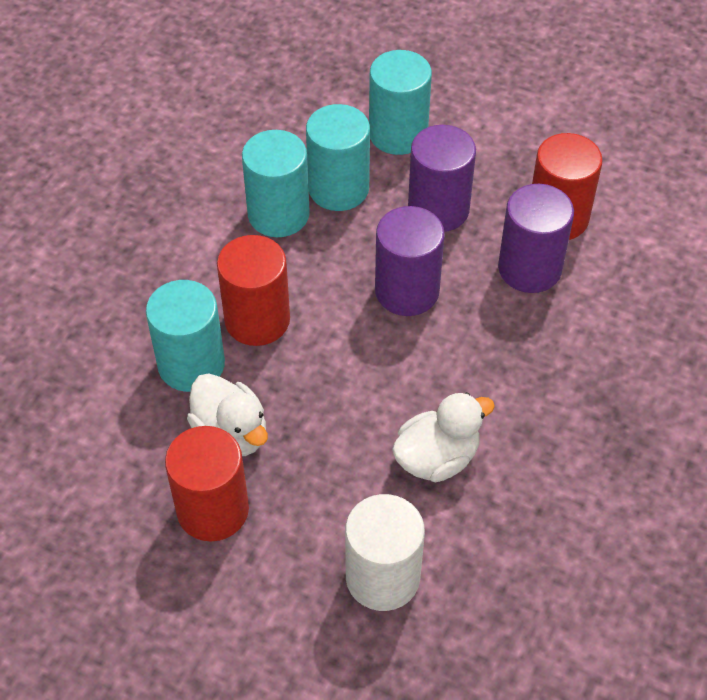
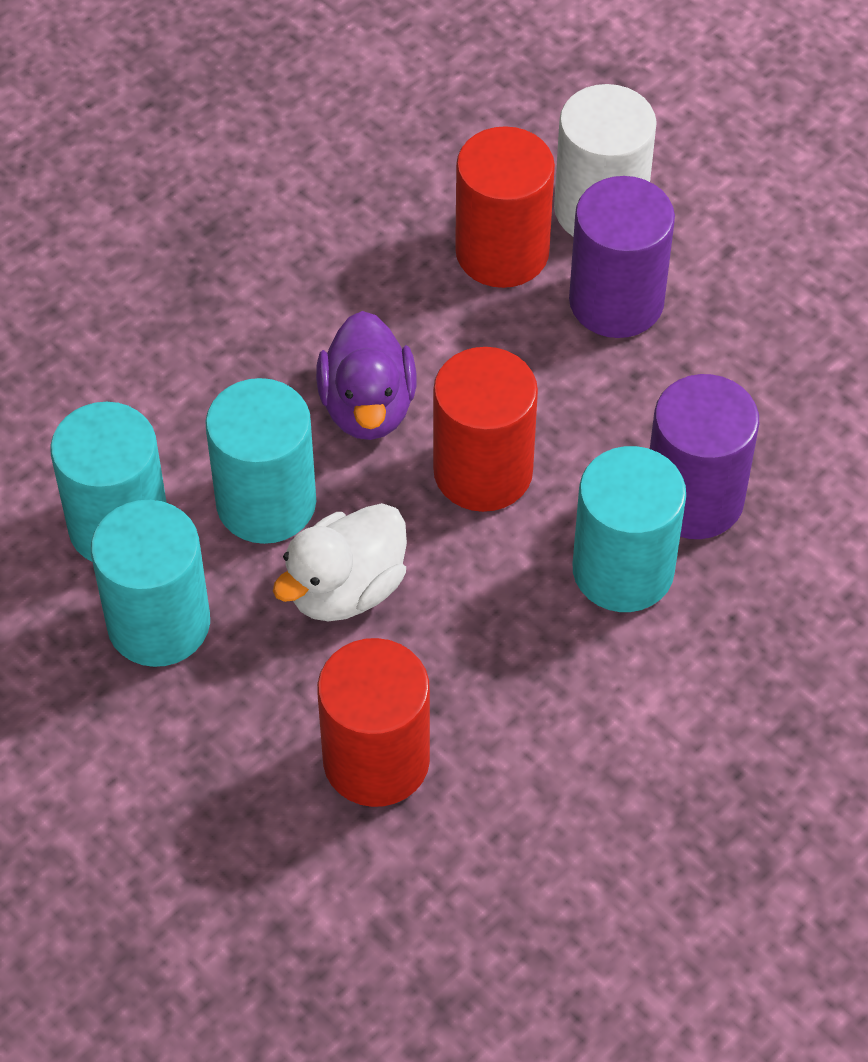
purple cylinder: [375,206,445,316] [408,125,476,232] [498,184,574,293] = 3 -> [569,176,675,338] [650,374,759,539] = 2
purple duck: none = 0 -> [316,311,416,440] = 1
white duck: [187,373,268,456] [392,392,495,482] = 2 -> [273,503,407,621] = 1

